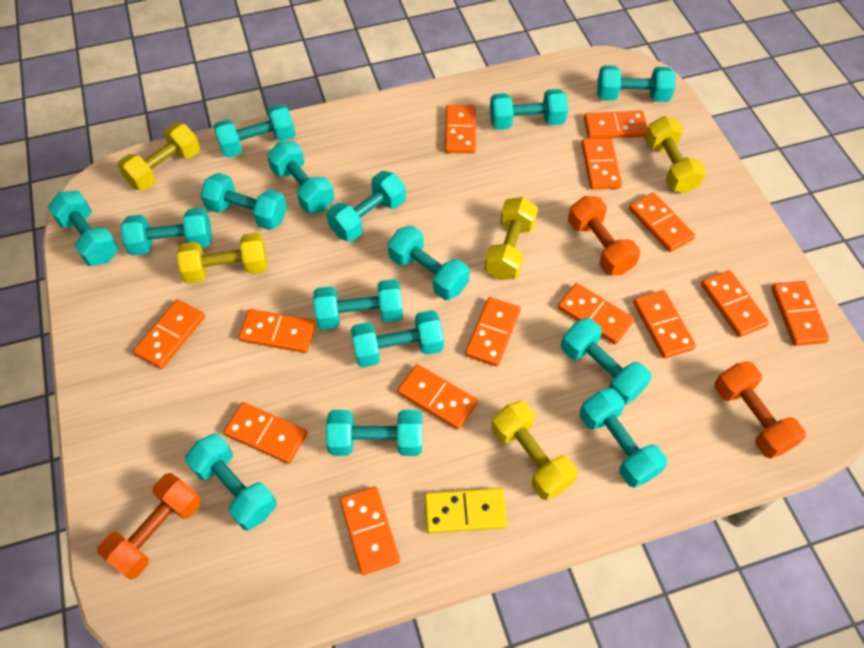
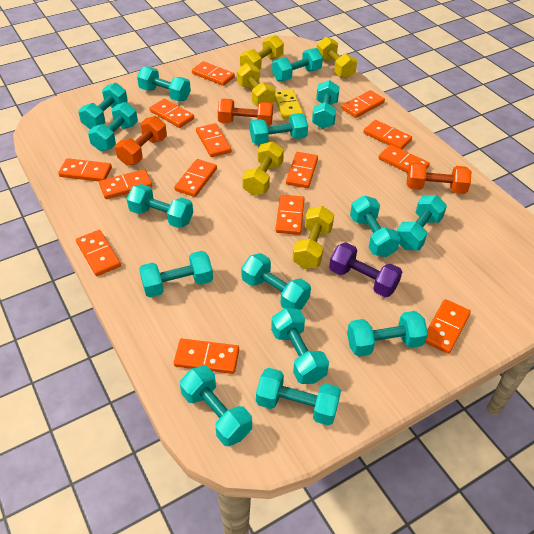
purple dumbbell: none = 0 -> [329,242,402,297] = 1

